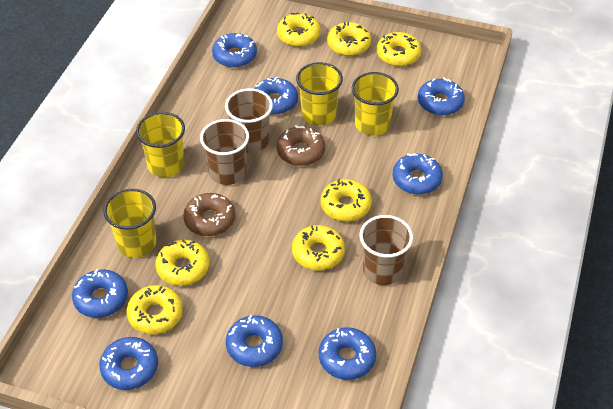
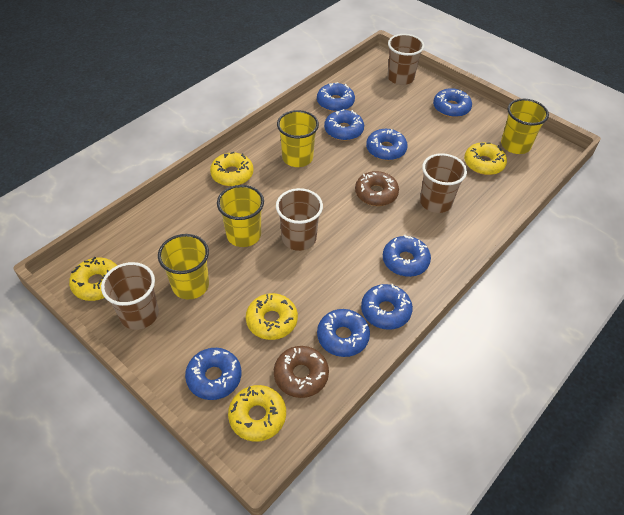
brown cup: [200,119,249,185] [225,88,273,153] [359,215,413,285] = 3 -> [101,262,159,330] [276,188,323,251] [387,34,424,85] [420,153,467,213] = 4
yellow donut: [126,285,183,335] [155,240,210,286] [277,12,321,47] [292,225,345,270] [321,179,372,222] [327,22,371,56] [377,32,421,66] = 7 -> [69,257,117,301] [210,152,253,186] [228,385,286,442] [246,293,298,340] [464,142,507,175] = 5

